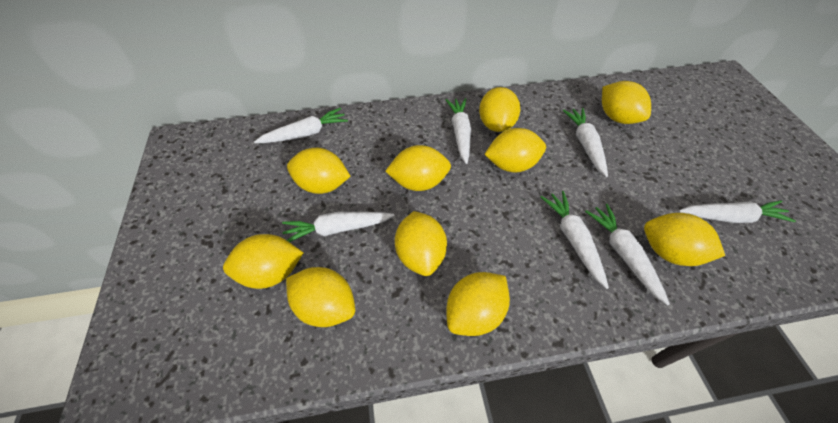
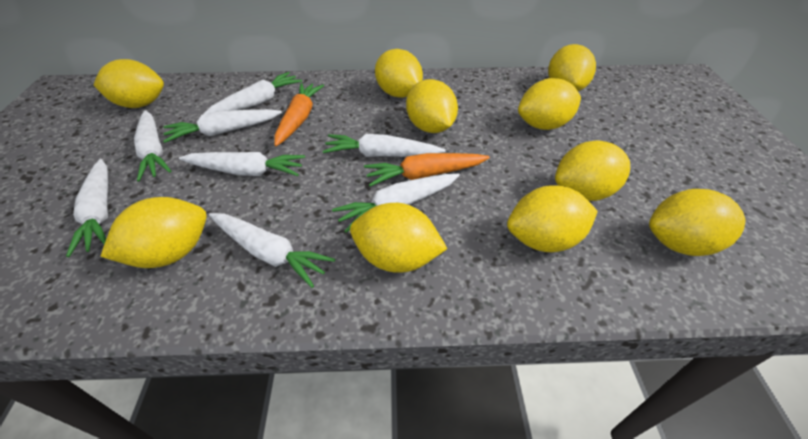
orange carrot: none = 0 -> [274,83,324,146] [364,153,490,187] = 2
white carrot: [254,108,348,143] [282,212,394,242] [445,98,471,164] [541,191,609,289] [563,108,608,177] [585,204,670,306] [679,200,796,223] = 7 -> [66,159,108,257] [134,110,171,182] [163,109,282,143] [179,152,305,176] [204,72,302,114] [209,213,335,288] [323,134,446,157] [332,174,460,233] = 8

